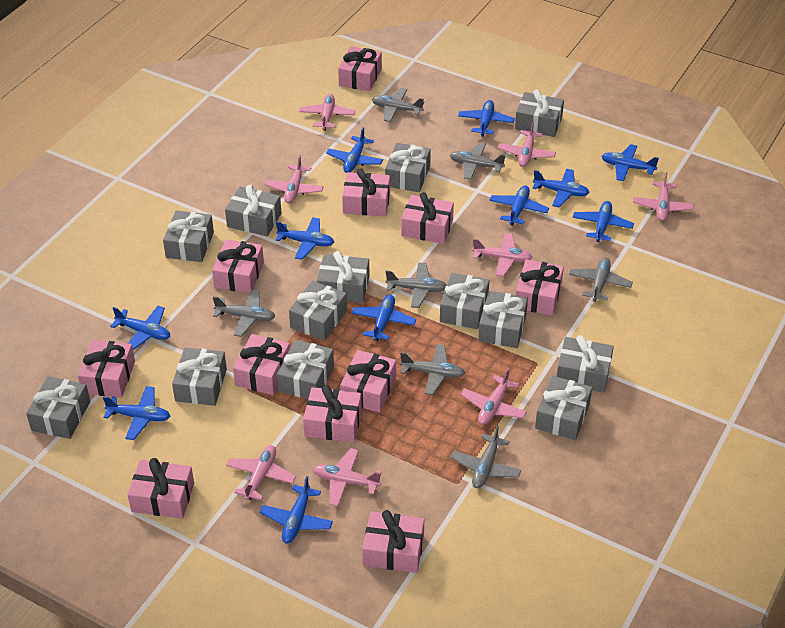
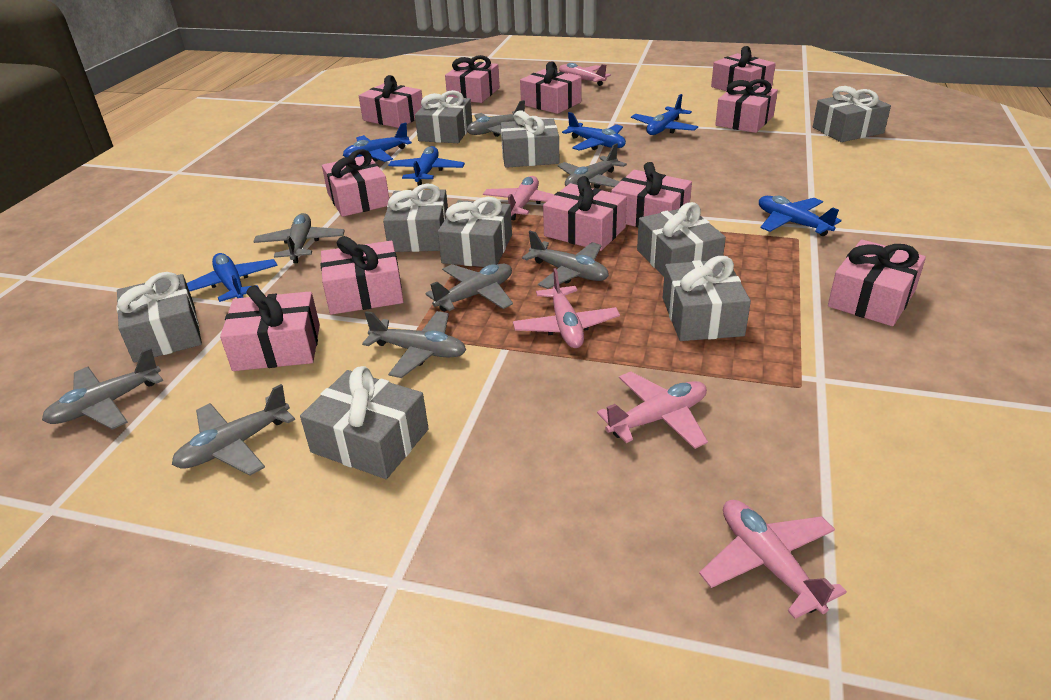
blue plane: [103,386,170,440] [110,306,170,350] [260,476,333,544] [275,217,334,260] [326,127,383,173] [351,295,416,341] [458,100,515,137] [489,185,549,225] [532,169,590,208] [573,201,634,242] [602,144,659,182] = 11 -> [187,253,278,302] [343,122,412,162] [388,146,465,186] [562,112,626,151] [631,94,698,135] [759,195,841,236] = 6
grey gift: [26,376,90,439] [163,210,214,262] [172,347,227,406] [225,185,281,236] [277,340,334,399] [289,281,347,341] [317,251,370,303] [385,143,431,192] [440,273,489,329] [478,291,528,348] [515,89,564,137] [535,376,592,440] [557,335,614,393] = 13 -> [116,272,202,362] [300,366,429,479] [383,183,448,252] [415,90,472,143] [438,197,512,267] [501,111,559,168] [637,202,726,277] [663,256,751,341] [813,86,891,142] = 9
grey plane: [213,290,275,337] [372,88,424,122] [386,262,447,308] [400,344,465,395] [450,142,505,180] [450,426,521,488] [569,258,633,302] = 7 -> [42,348,163,430] [172,384,295,476] [253,213,345,263] [362,311,466,378] [425,264,513,312] [466,100,525,137] [522,231,609,289] [558,143,627,188] = 8
pink plane: [226,445,296,500] [264,155,324,203] [299,94,356,131] [313,448,382,506] [460,368,527,425] [472,233,533,277] [498,121,556,167] [633,172,694,221] = 8 -> [483,176,554,220] [513,268,620,348] [559,63,611,86] [597,372,708,449] [699,500,847,619] = 5

